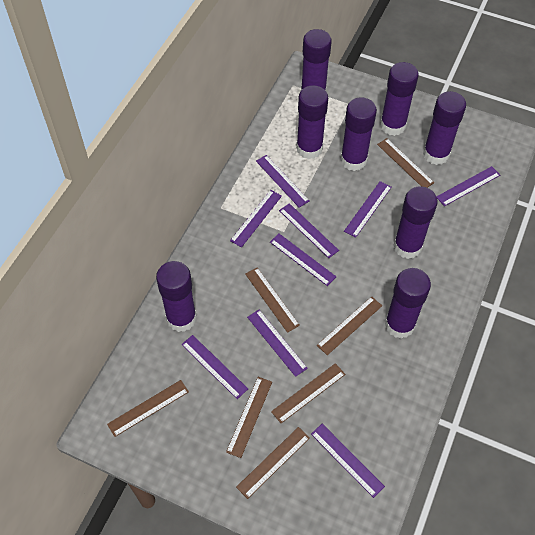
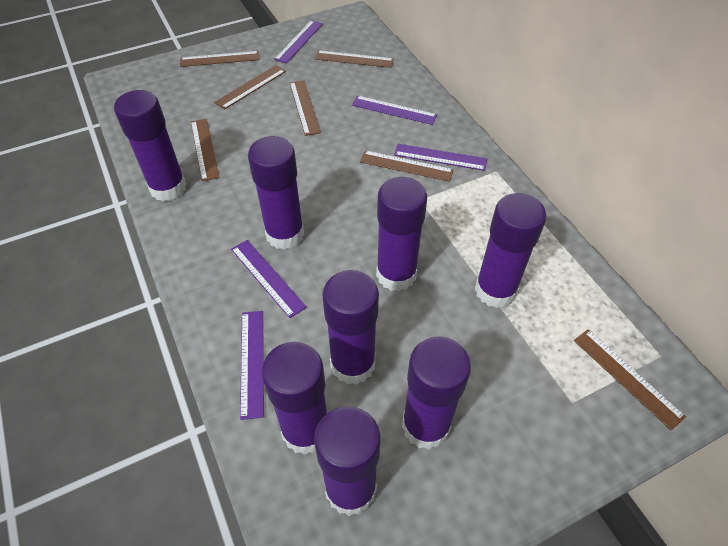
purple ruler: [181,335,248,399] [230,190,282,247] [247,310,308,377] [256,155,309,208] [270,234,336,286] [279,203,339,258] [311,424,385,498] [344,181,392,238] [436,166,500,206] = 9 -> [231,240,307,318] [240,311,264,420] [274,20,323,64] [352,96,437,125] [394,144,487,171] = 5

